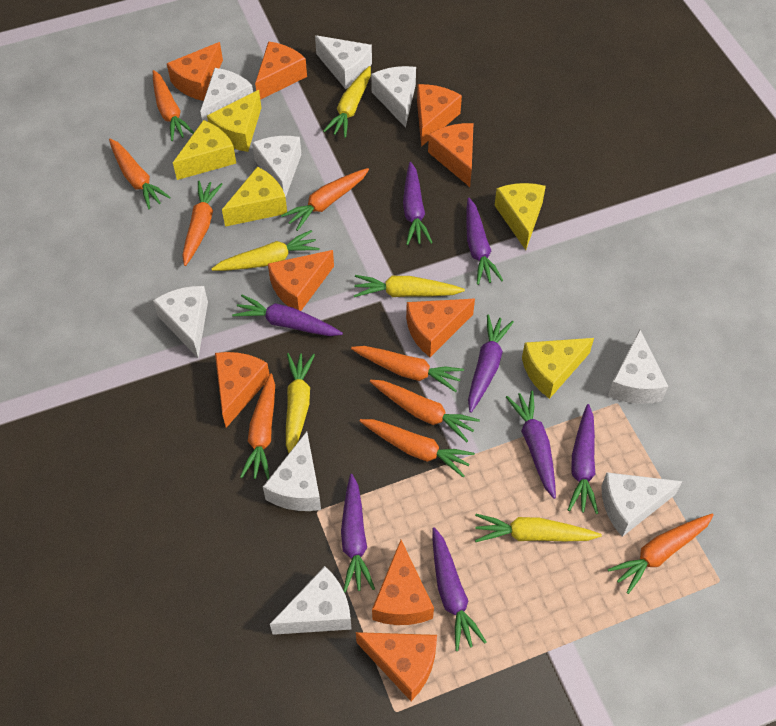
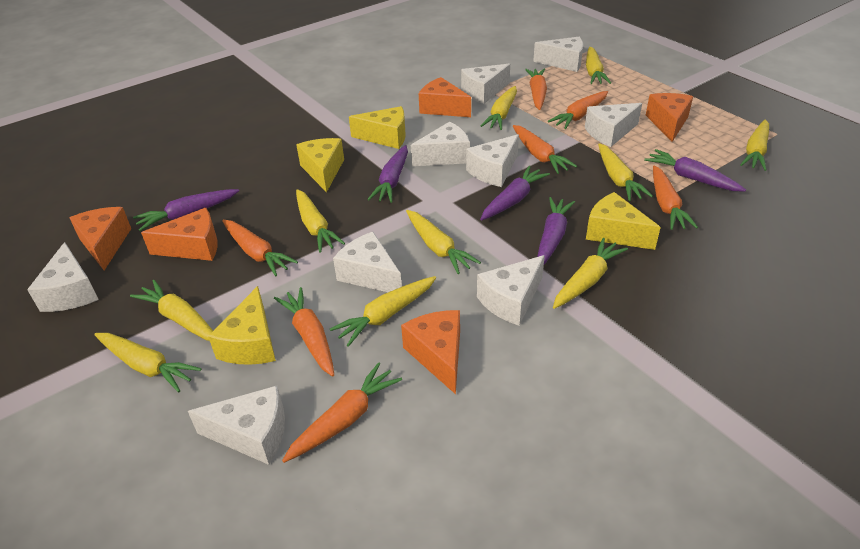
orange carrot: [109,139,171,209] [153,70,194,141] [182,181,223,266] [240,373,275,480] [281,168,369,231] [351,346,464,392] [360,419,475,477] [370,380,480,442] [608,514,714,594] = 9 -> [222,220,298,276] [274,287,334,376] [282,362,402,463] [513,125,577,174] [525,69,547,110] [548,91,608,129] [653,165,698,230] = 7
orange cheese: [167,42,223,101] [215,352,269,428] [255,41,307,100] [268,250,334,311] [356,632,437,701] [372,540,434,625] [406,299,475,357] [417,84,462,147] [428,123,473,187] = 9 -> [70,207,131,271] [141,208,218,261] [401,310,460,394] [419,77,471,117] [646,93,693,142] = 5
purple carrot: [232,295,343,336] [341,474,375,592] [403,162,433,245] [432,527,487,651] [466,198,503,285] [468,315,514,413] [506,390,556,499] [568,404,598,514] = 8 -> [133,189,239,231] [368,145,408,203] [480,166,550,220] [537,197,575,264] [644,149,746,192] = 5
yellow carrot: [211,230,319,271] [286,353,315,453] [323,66,371,138] [354,275,465,297] [475,514,602,542] = 5 -> [94,333,202,392] [130,280,213,341] [296,189,345,253] [330,276,436,347] [406,210,481,274] [481,86,517,130] [553,238,628,309] [586,47,611,84] [598,143,653,201] [740,120,769,171] = 10
yellow cheese: [173,120,236,180] [207,90,261,152] [222,167,287,227] [494,183,546,250] [522,338,594,399] = 5 -> [208,286,276,365] [297,138,344,192] [349,106,406,149] [586,192,661,250] = 4

